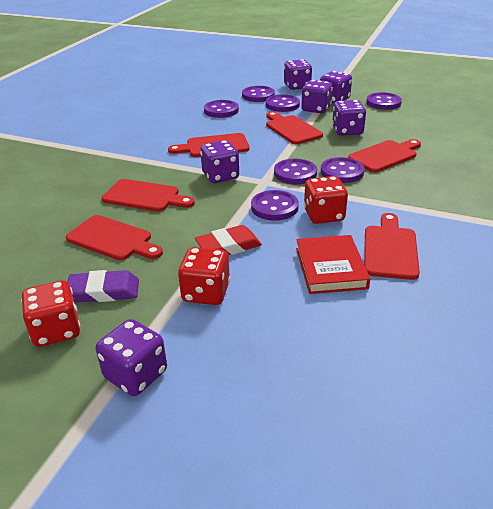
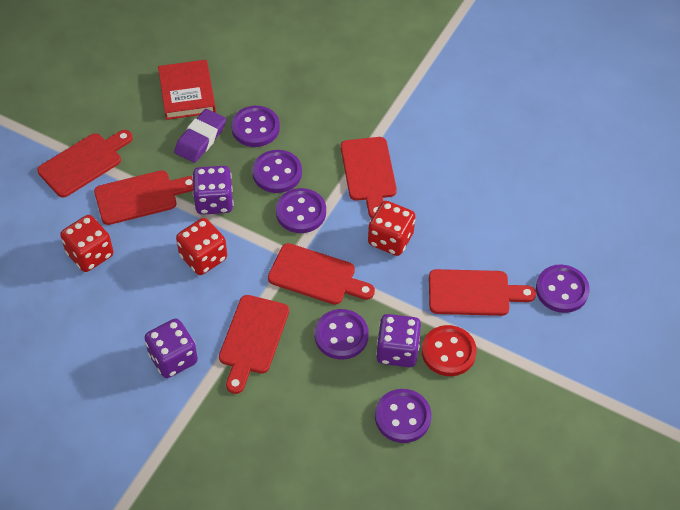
purple button: [204,100,239,118] [242,86,275,102] [251,190,299,221] [266,94,300,112] [274,159,317,184] [321,157,365,183] [366,92,402,110] = 7 -> [231,106,280,147] [252,150,302,193] [276,188,326,233] [315,309,369,360] [375,389,431,443] [536,265,590,313] = 6
purple dice: [96,319,167,396] [200,140,239,183] [284,59,312,90] [301,80,333,113] [320,71,352,103] [332,100,366,136] = 6 -> [144,319,198,378] [192,166,233,215] [376,314,421,367] = 3
red button: none = 0 -> [422,325,477,376] = 1
red eraser: [195,225,262,255] = 1 -> none = 0

